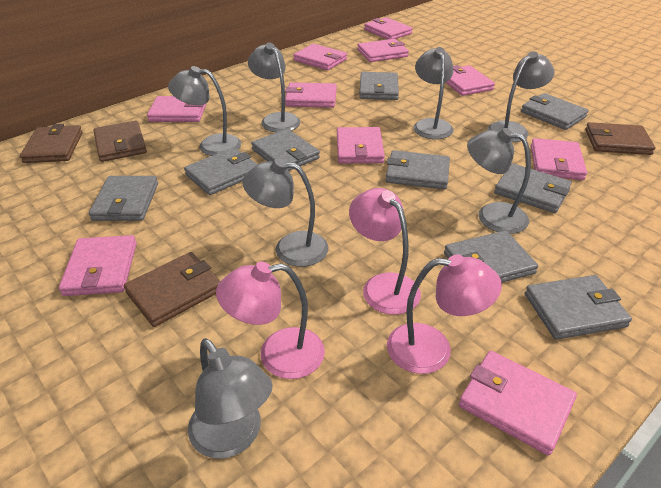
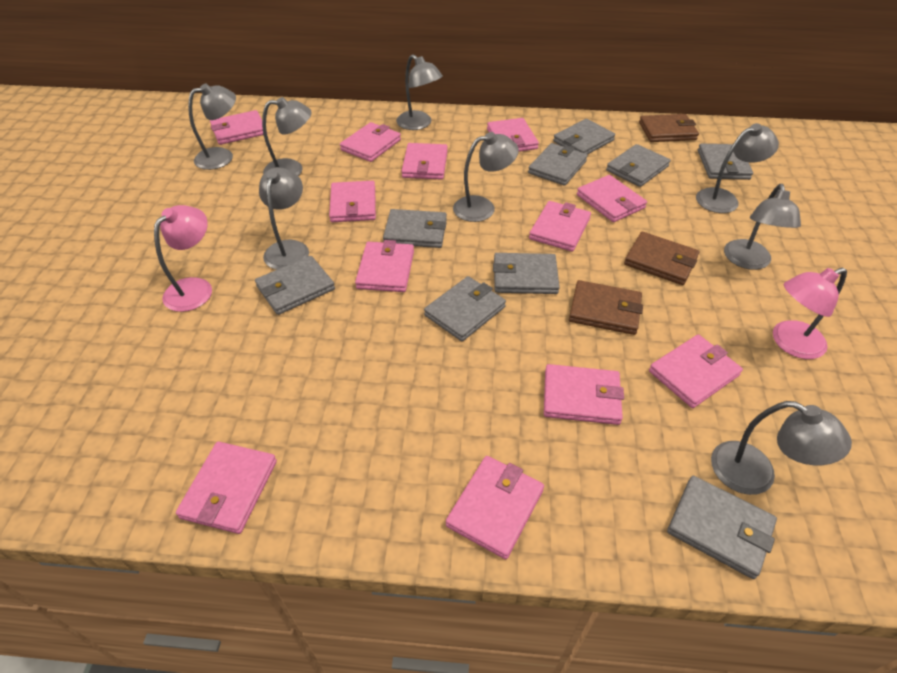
brown wallet: [20,124,83,163] [93,121,147,162] [124,252,220,327] [585,122,656,155] = 4 -> [569,280,643,335] [624,232,699,285] [639,114,699,142] = 3
grey lamp: [168,66,241,156] [188,338,273,459] [242,158,328,267] [248,43,300,132] [413,47,454,139] [467,128,531,234] [488,51,555,142] = 7 -> [188,83,236,170] [259,167,309,270] [262,97,312,176] [396,54,443,130] [453,132,519,222] [696,123,779,213] [711,401,852,495] [724,184,801,270] = 8
pink lamp: [216,262,325,379] [349,188,421,315] [387,254,502,374] = 3 -> [154,205,212,312] [773,268,847,359] = 2
pink wallet: [59,235,137,296] [147,96,207,122] [285,82,337,108] [293,44,347,70] [337,127,385,163] [357,39,409,62] [364,17,413,40] [445,65,495,96] [459,351,577,456] [531,138,587,180] = 10 -> [176,442,277,534] [210,110,263,145] [329,181,376,222] [340,122,401,162] [355,240,414,292] [401,143,448,180] [446,456,544,559] [487,118,539,152] [529,201,591,252] [544,364,624,425] [577,175,647,222] [649,334,743,408] = 12

